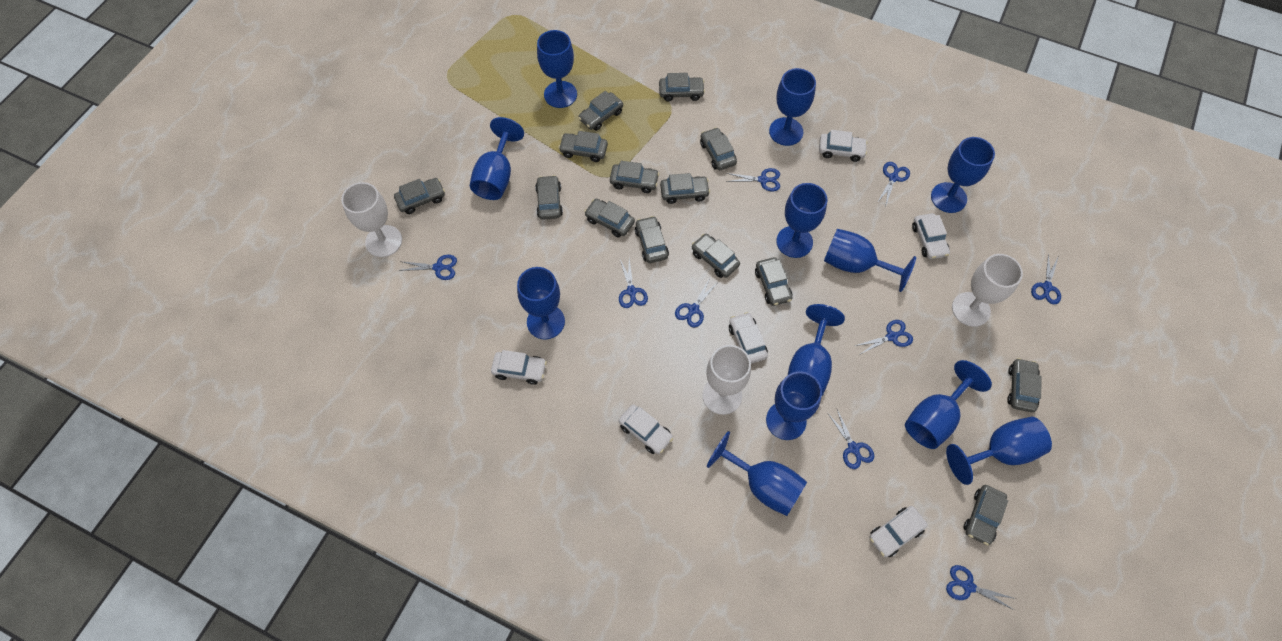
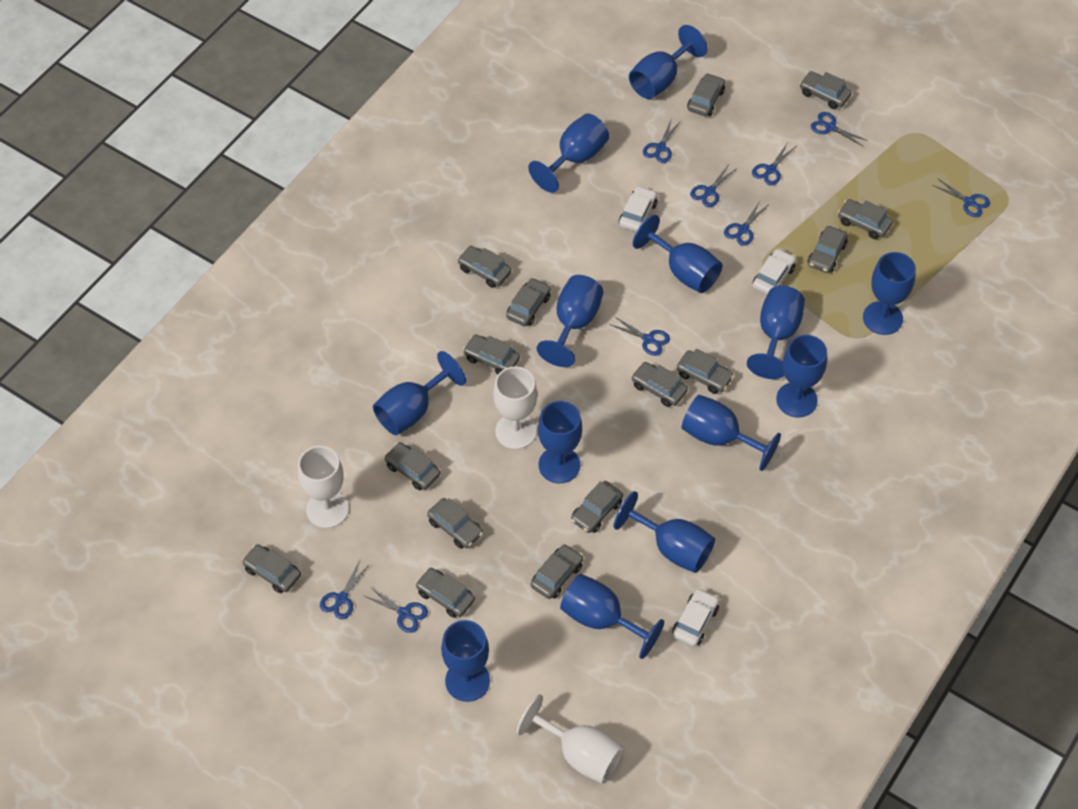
blue goblet: [470,117,524,200] [517,267,565,339] [537,30,577,108] [707,431,807,516] [766,371,822,440] [769,68,816,146] [776,183,827,258] [788,304,845,396] [824,229,916,292] [905,360,992,449] [931,137,995,213] [946,417,1052,485] = 12 -> [373,351,466,435] [441,620,490,702] [528,114,609,193] [537,275,603,367] [538,401,582,483] [560,574,664,659] [613,491,715,573] [629,25,708,99] [633,215,722,293] [682,395,781,471] [747,286,805,379] [776,335,827,417] [863,252,916,335] = 13
grey car: [394,178,445,214] [535,175,563,220] [559,131,608,162] [578,91,623,131] [584,199,635,237] [610,161,659,193] [635,216,669,263] [659,73,705,101] [660,173,710,204] [692,234,740,278] [700,127,737,170] [755,257,792,306] [964,485,1008,545] [1007,358,1042,412] = 14 -> [242,544,301,593] [384,442,440,490] [416,568,475,618] [427,498,483,549] [457,246,512,288] [463,334,520,374] [506,278,551,326] [531,544,583,599] [571,481,623,533] [631,362,688,407] [677,349,734,394] [687,73,725,117] [800,71,852,109] [808,226,848,273] [838,199,893,239] = 15
white car: [491,350,547,385] [619,404,673,454] [729,312,768,364] [819,130,868,162] [869,506,928,557] [912,213,950,259] = 6 -> [619,186,658,232] [672,588,719,647] [752,249,796,294] = 3

